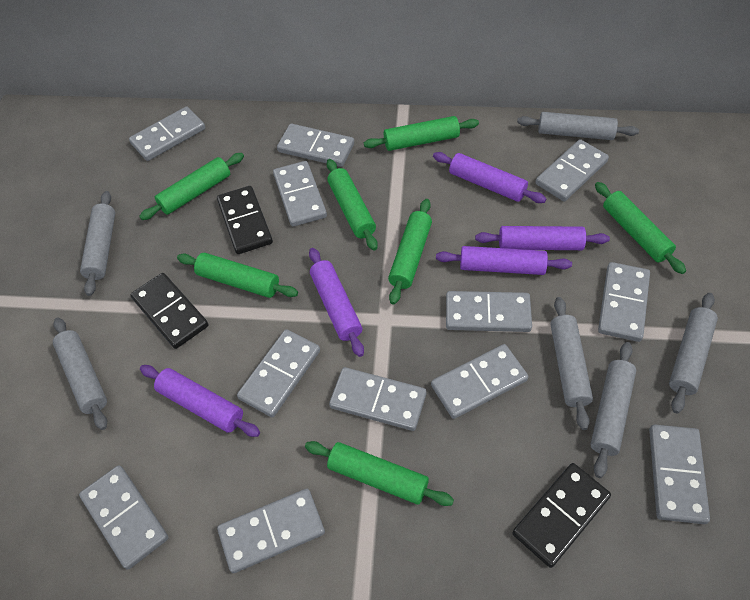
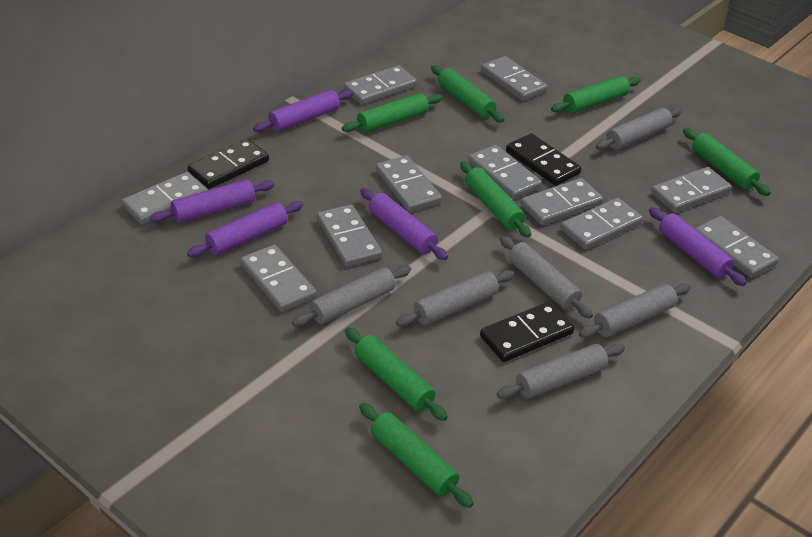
grey domino: [79,465,168,570] [129,106,205,161] [217,489,325,573] [237,329,320,417] [273,161,327,227] [277,124,354,167] [329,367,426,431] [431,344,528,419] [446,291,532,332] [535,139,609,201] [598,262,650,342] [649,425,710,524] = 12 -> [122,172,208,225] [240,245,317,312] [317,205,382,267] [344,65,417,105] [376,156,442,212] [468,145,542,199] [481,56,548,101] [521,178,603,225] [561,198,643,249] [651,167,732,212] [695,216,779,278] = 11

